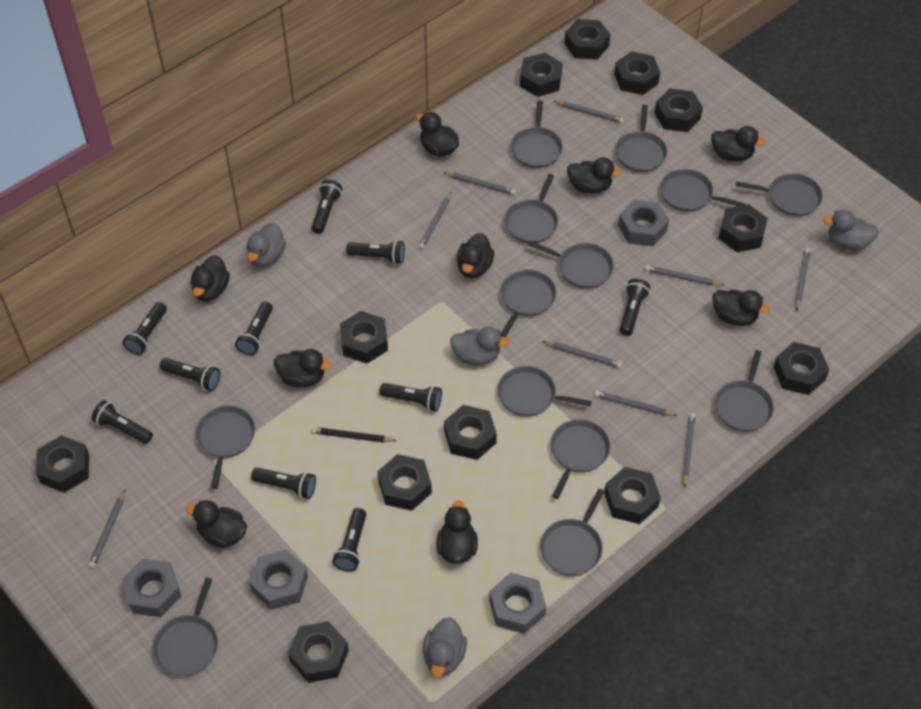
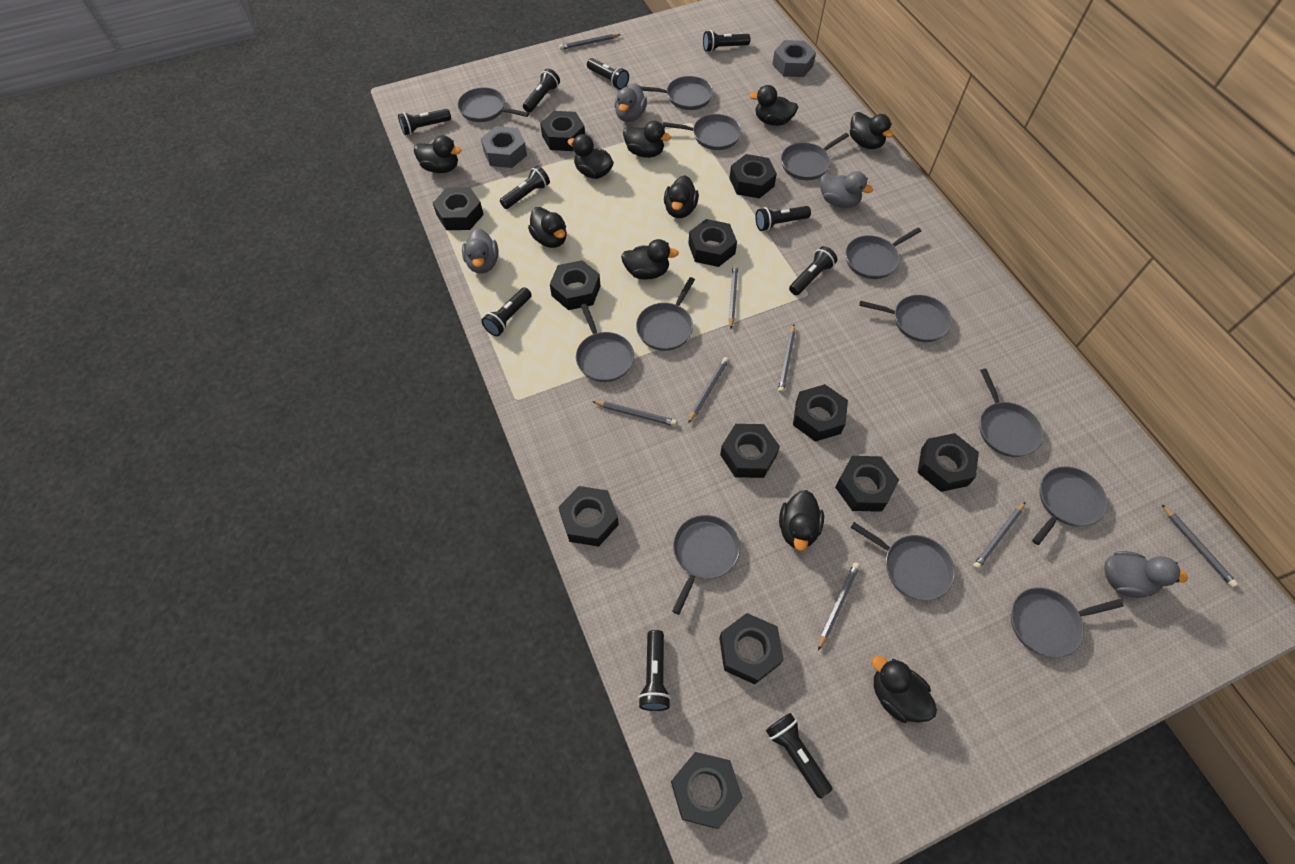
black duck: [186,500,247,548] [191,255,230,301] [274,349,332,387] [416,112,459,157] [436,500,478,564] [456,233,494,278] [567,157,622,194] [711,126,766,162] [712,289,770,326] = 9 -> [414,135,461,173] [528,207,567,248] [568,134,614,179] [621,239,679,279] [623,121,671,158] [664,175,699,218] [750,85,799,126] [779,490,824,551] [850,112,893,149] [872,656,937,723] = 10
black pencil: [311,427,396,442] = 1 -> none = 0
grey nut: [122,559,182,617] [249,550,308,610] [489,573,546,634] [618,200,669,246] = 4 -> [481,126,527,168] [772,40,816,77] = 2
grey pencil: [88,490,125,568] [418,192,451,249] [443,172,516,195] [542,341,622,368] [554,101,624,123] [594,391,678,416] [645,265,724,286] [682,413,696,488] [795,248,811,310] = 9 -> [559,34,621,50] [592,401,677,426] [688,357,729,423] [729,264,738,329] [778,325,795,393] [818,563,860,650] [973,502,1025,570] [1162,504,1238,587] = 8

